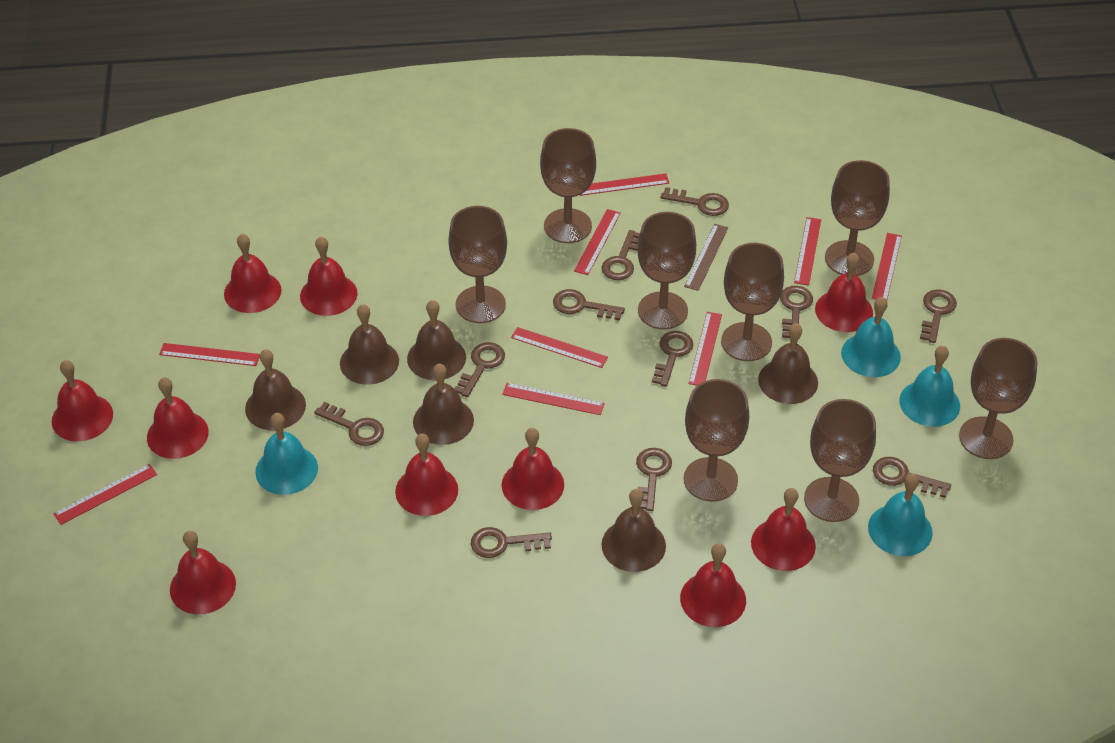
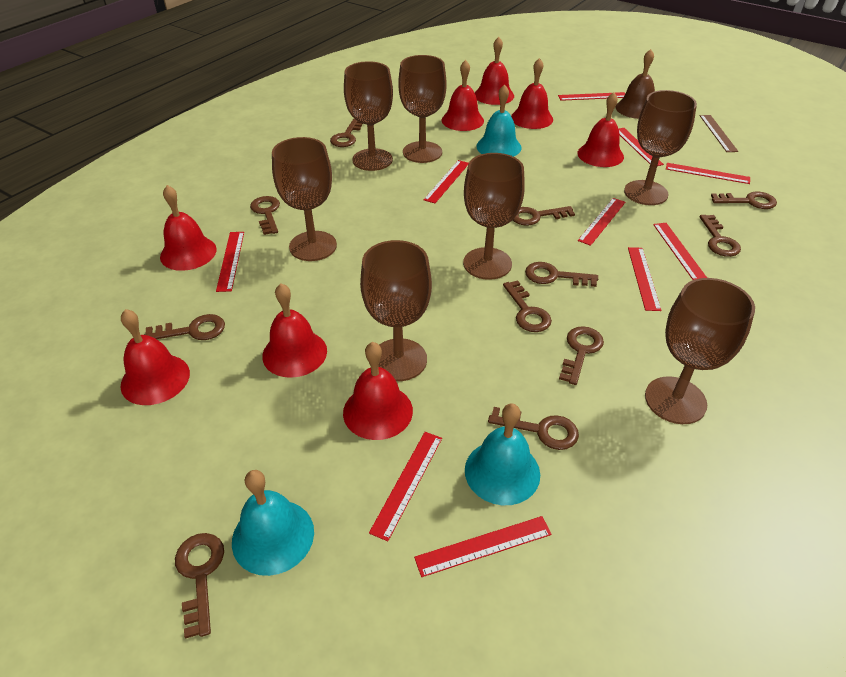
brown bell: [245,349,306,430] [340,304,399,385] [407,300,466,380] [413,364,474,445] [601,489,666,572] [758,323,818,404] = 6 -> [615,49,655,119] = 1
brown goblet: [448,206,507,323] [540,128,596,243] [637,212,696,329] [684,379,749,502] [721,243,784,361] [804,399,876,522] [825,160,890,276] [959,338,1038,459] = 8 -> [272,137,337,261] [344,61,393,171] [360,240,432,381] [398,55,447,163] [463,153,525,280] [624,90,697,205] [645,278,755,424] = 7
red bell: [52,360,113,442] [147,377,209,459] [170,531,236,614] [224,234,282,313] [300,236,357,316] [395,434,458,516] [502,428,564,510] [680,543,746,627] [751,488,816,571] [815,253,873,332] = 10 -> [121,309,190,405] [160,185,217,271] [262,283,327,378] [343,342,413,440] [442,60,484,131] [475,37,514,105] [511,58,553,129] [578,92,624,167] = 8
red ruler: [53,464,157,525] [159,343,260,366] [502,383,605,415] [511,327,608,368] [574,209,621,275] [580,173,669,196] [689,312,722,386] [794,217,821,286] [872,233,902,300] = 9 -> [216,232,244,292] [369,432,442,541] [414,516,552,577] [423,160,469,203] [558,92,625,101] [578,198,625,246] [618,128,664,166] [628,247,662,311] [653,223,707,280] [666,163,750,184] = 10
turquoise bell: [255,413,318,495] [841,297,901,377] [868,473,933,556] [899,346,960,427] = 4 -> [232,470,314,576] [465,403,540,505] [476,84,522,157] = 3

